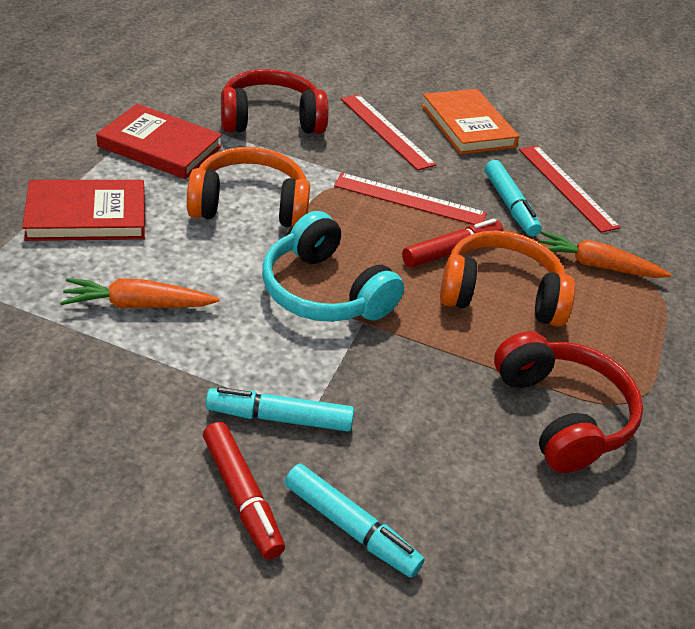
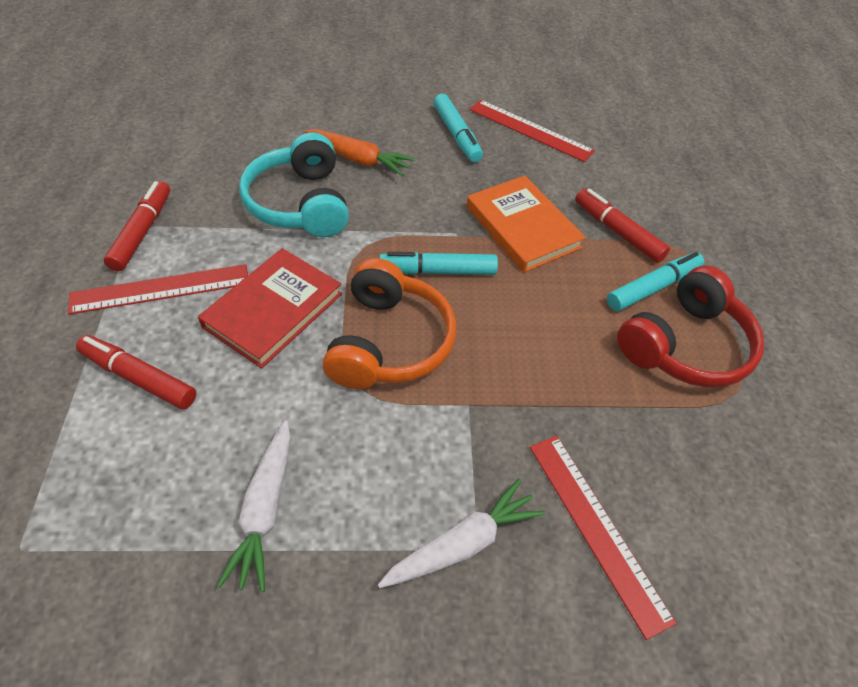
orange carrot: [60,278,220,308] [539,231,672,278] = 2 -> [305,129,415,176] = 1
orange headphones: [187,147,310,227] [440,230,575,327] = 2 -> [323,258,456,389] = 1
red book: [22,180,145,241] [96,104,222,179] = 2 -> [198,248,342,368] = 1
red headphones: [221,69,328,134] [494,332,643,473] = 2 -> [617,266,764,387] = 1
red marker: [203,422,285,559] [402,218,503,267] = 2 -> [76,335,197,409] [104,181,170,271] [575,189,670,263] = 3
white carrot: none = 0 -> [217,420,290,592] [378,479,545,588] = 2

